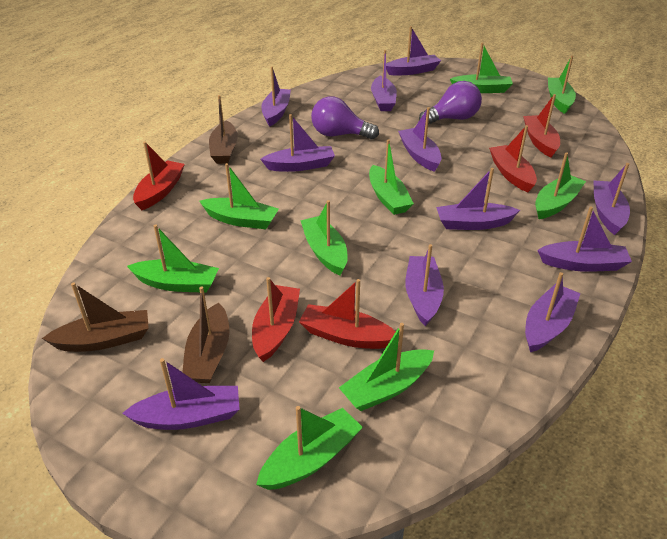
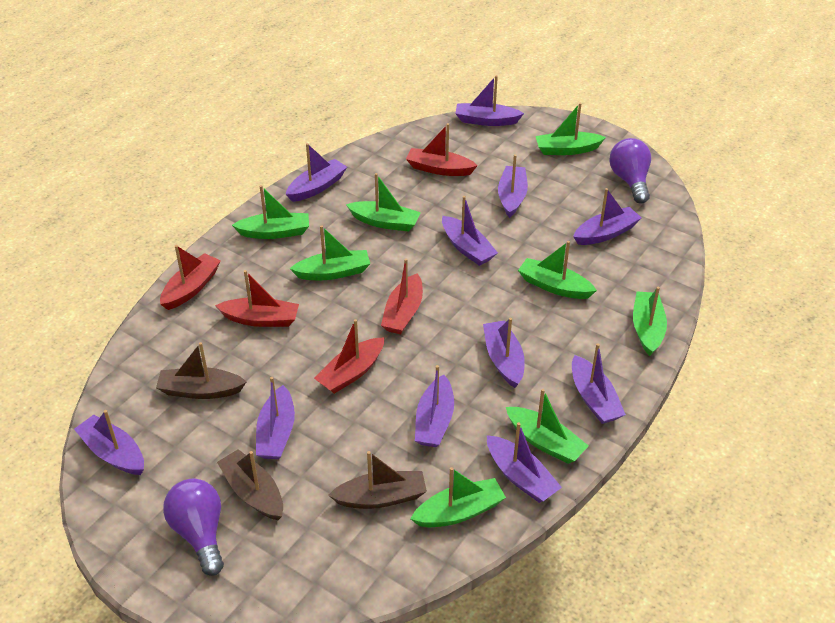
green boat: [127,225,219,293] [199,163,279,229] [256,406,363,490] [300,200,348,275] [339,323,434,411] [369,139,414,215] [450,43,513,93] [535,152,586,219] [548,55,576,114] = 9 -> [232,185,309,239] [290,225,370,280] [346,173,421,232] [410,467,506,527] [506,389,589,464] [518,241,597,299] [535,103,606,155] [633,287,667,356] = 8

